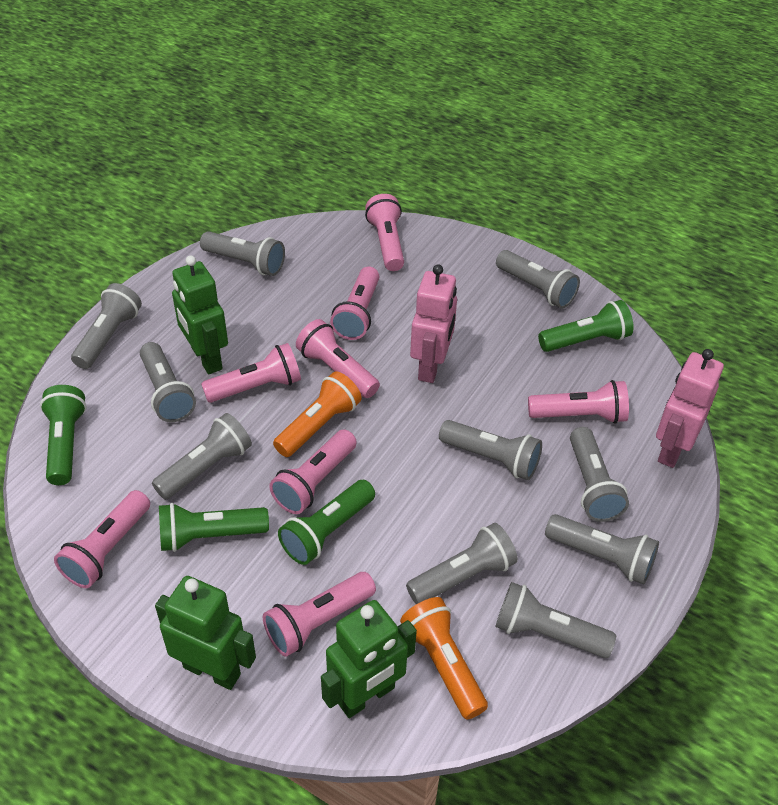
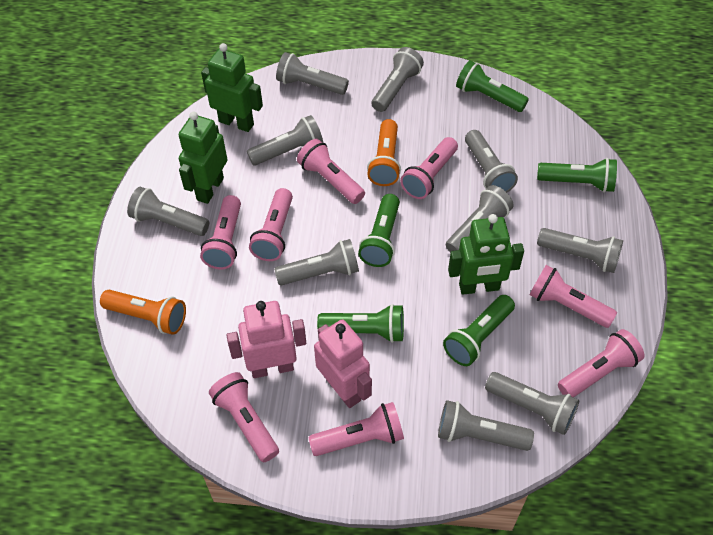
green flashlight: [40,385,87,485] [159,503,269,552] [278,480,375,565] [538,300,634,352] = 4 -> [317,304,404,343] [358,194,400,267] [443,295,515,366] [456,60,529,112] [537,158,617,192] = 5

